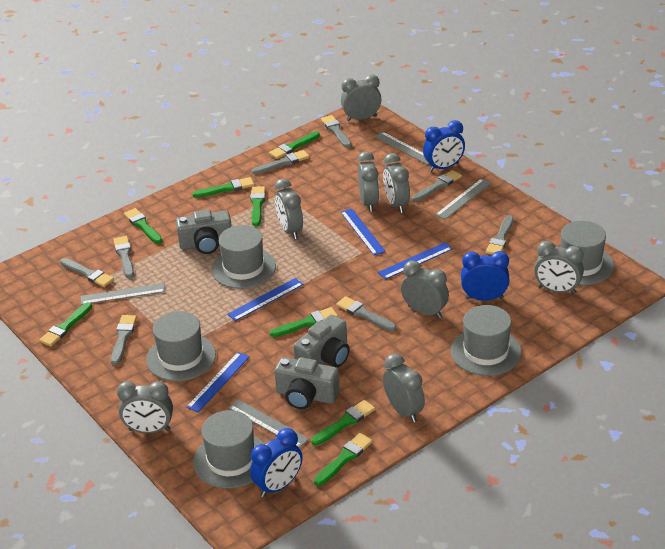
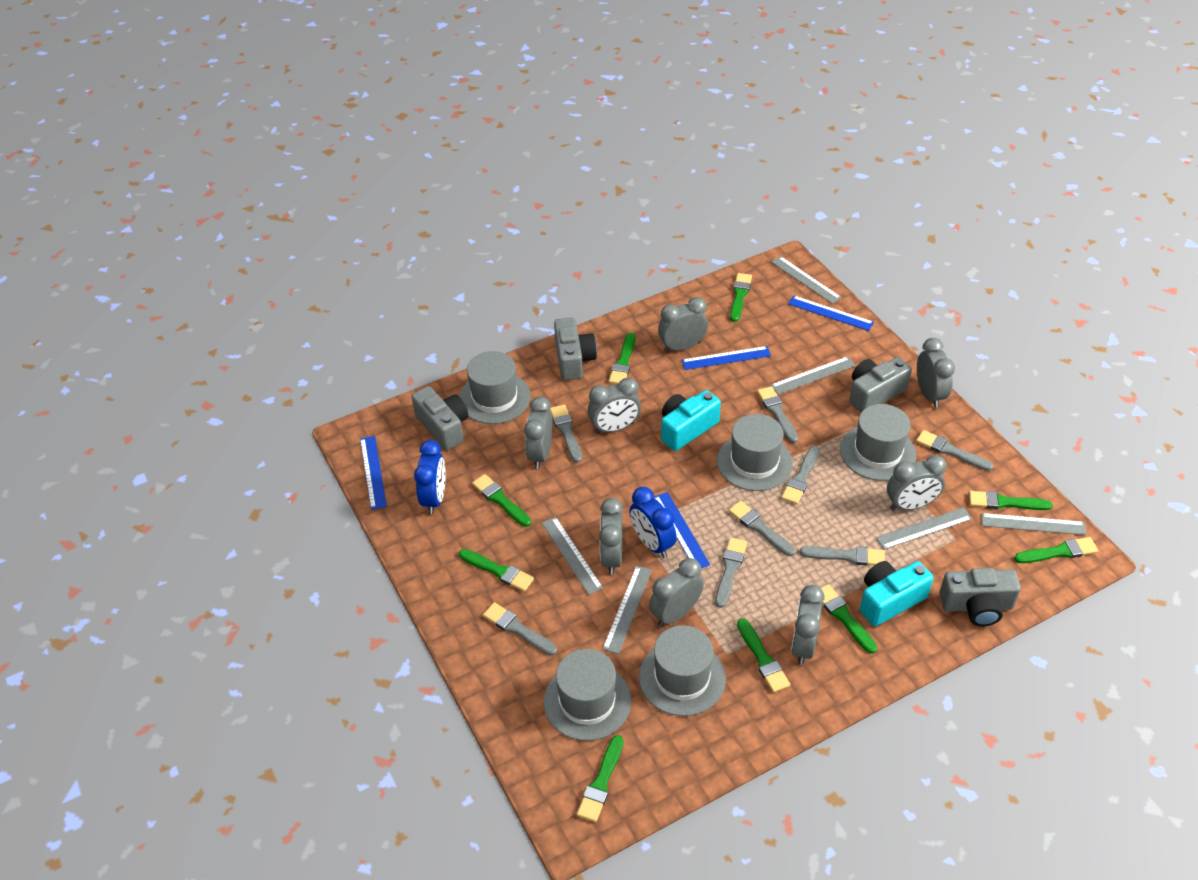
blue clock: [250,428,302,497] [423,120,465,172] [461,251,510,301] = 3 -> [414,440,446,514] [629,487,677,558] = 2
green brush: [39,302,92,346] [124,208,162,244] [192,177,254,198] [250,186,265,226] [269,132,320,159] [270,307,338,337] [311,400,375,446] [314,433,373,486] = 8 -> [459,549,534,592] [472,474,531,527] [577,735,623,822] [609,333,636,384] [730,273,752,322] [737,618,790,693] [821,584,877,654] [969,491,1053,510] [1014,537,1098,563] = 9
grey camera: [176,209,232,254] [274,357,340,409] [293,315,350,368] = 3 -> [412,386,468,451] [554,318,597,380] [850,357,912,413] [939,568,1021,626] = 4
grey ruler: [81,283,165,305] [228,399,309,448] [375,132,429,165] [435,178,491,220] = 4 -> [542,517,603,595] [603,566,652,654] [771,256,842,304] [771,356,856,395] [876,507,972,550] [981,513,1086,535] = 6
turquoise camera: none = 0 -> [661,390,721,451] [860,561,933,626] = 2

